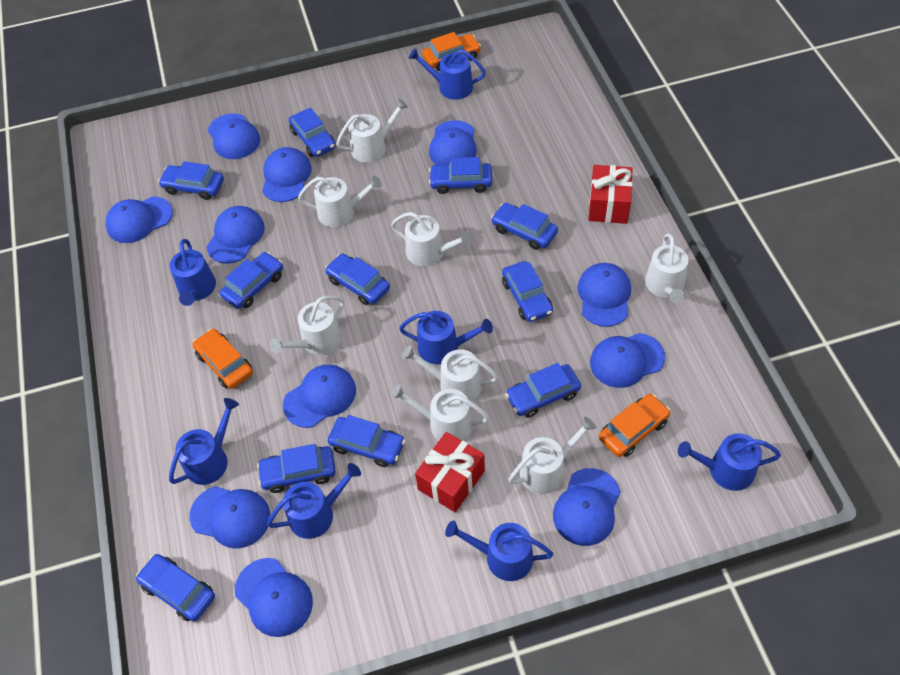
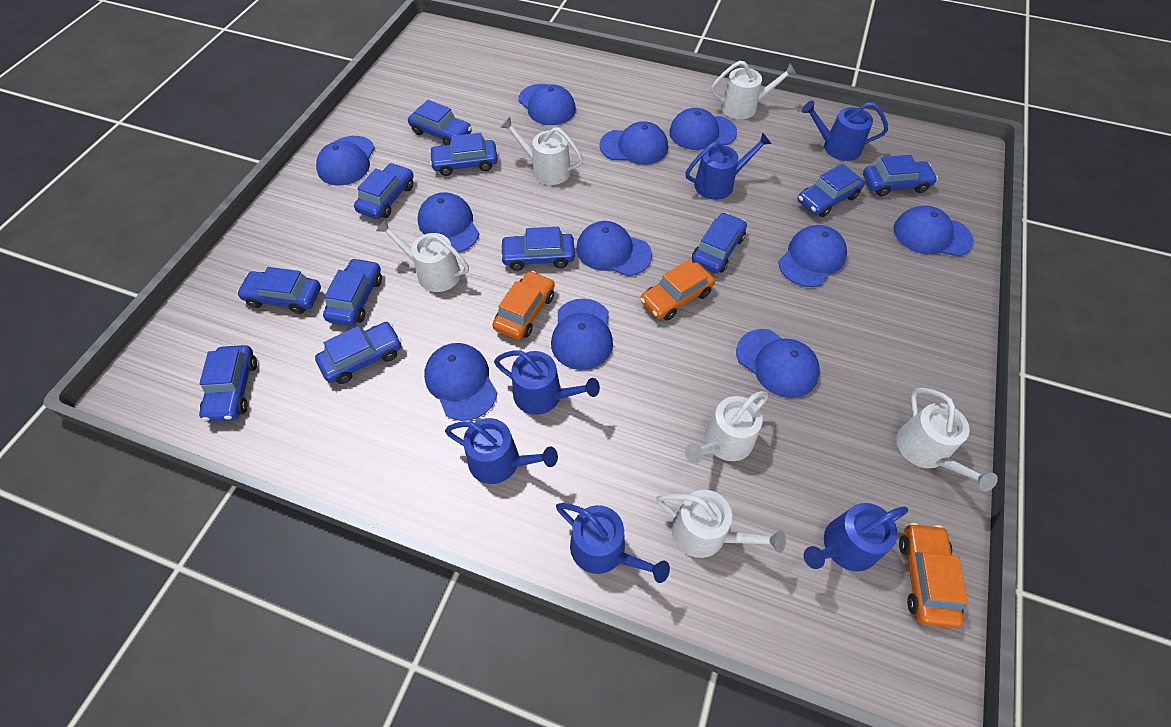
blue watering can: [169,398,239,485] [170,239,216,306] [267,463,361,539] [399,311,493,364] [409,48,486,100] [445,521,553,581] [678,433,781,491] = 7 -> [445,418,558,484] [494,350,600,415] [556,503,670,583] [685,133,772,200] [802,101,888,161] [804,503,908,572] = 6
red gift: [415,432,485,512] [589,165,633,224] = 2 -> none = 0
white watering can: [270,295,345,355] [298,176,382,227] [336,99,408,162] [391,212,472,266] [391,384,489,441] [402,345,498,401] [508,417,596,494] [645,233,688,303] = 8 -> [376,219,469,292] [501,117,583,185] [656,490,786,558] [685,391,769,464] [711,61,796,119] [896,388,998,491] = 6

